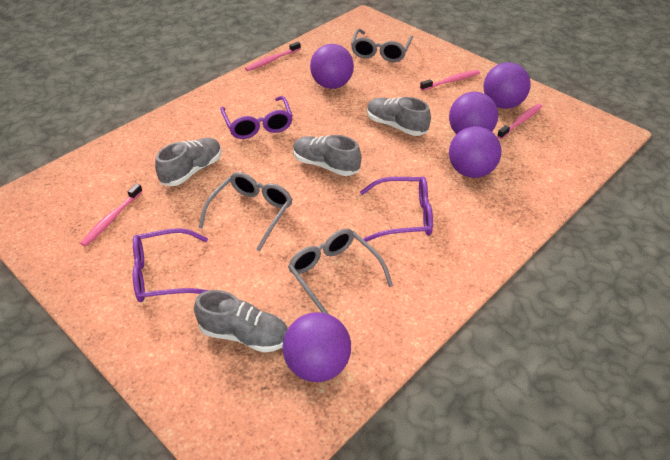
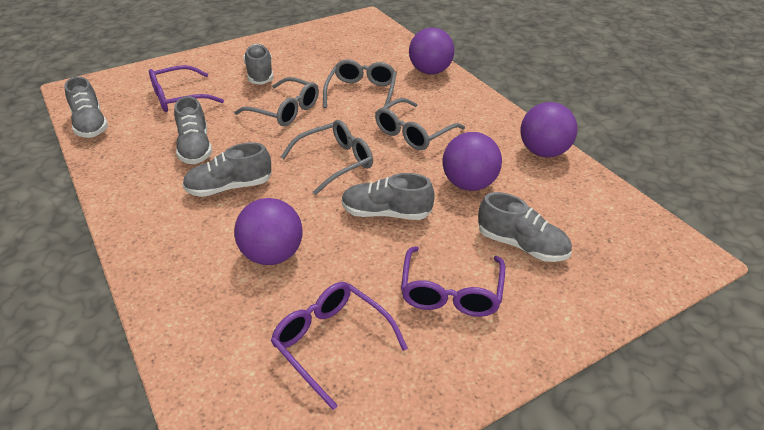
grey glasses: [198,172,292,251] [288,228,393,314] [351,29,413,62] = 3 -> [234,77,319,126] [281,120,373,195] [323,59,397,108] [375,98,465,150] = 4
grey shoe: [155,138,221,186] [194,290,288,353] [293,135,361,176] [367,97,431,136] = 4 -> [64,77,108,138] [174,96,212,164] [182,142,272,197] [243,44,273,84] [341,173,435,220] [478,192,572,262] = 6
pink toothbrush: [80,184,143,247] [245,42,301,71] [420,70,480,91] [497,103,542,139] = 4 -> none = 0
purple ball: [283,312,351,382] [310,44,354,89] [449,92,498,134] [449,126,501,178] [483,62,531,109] = 5 -> [234,198,303,265] [409,28,455,75] [442,132,502,191] [520,102,577,158] = 4

